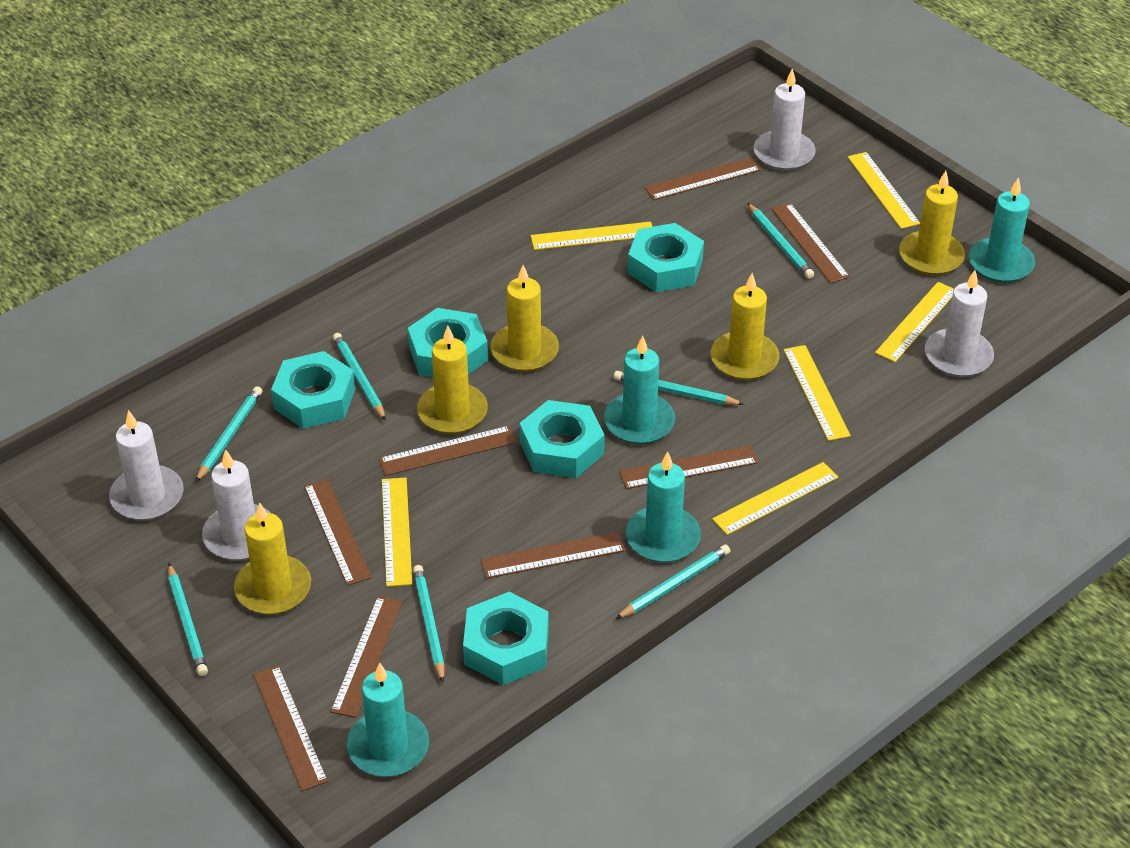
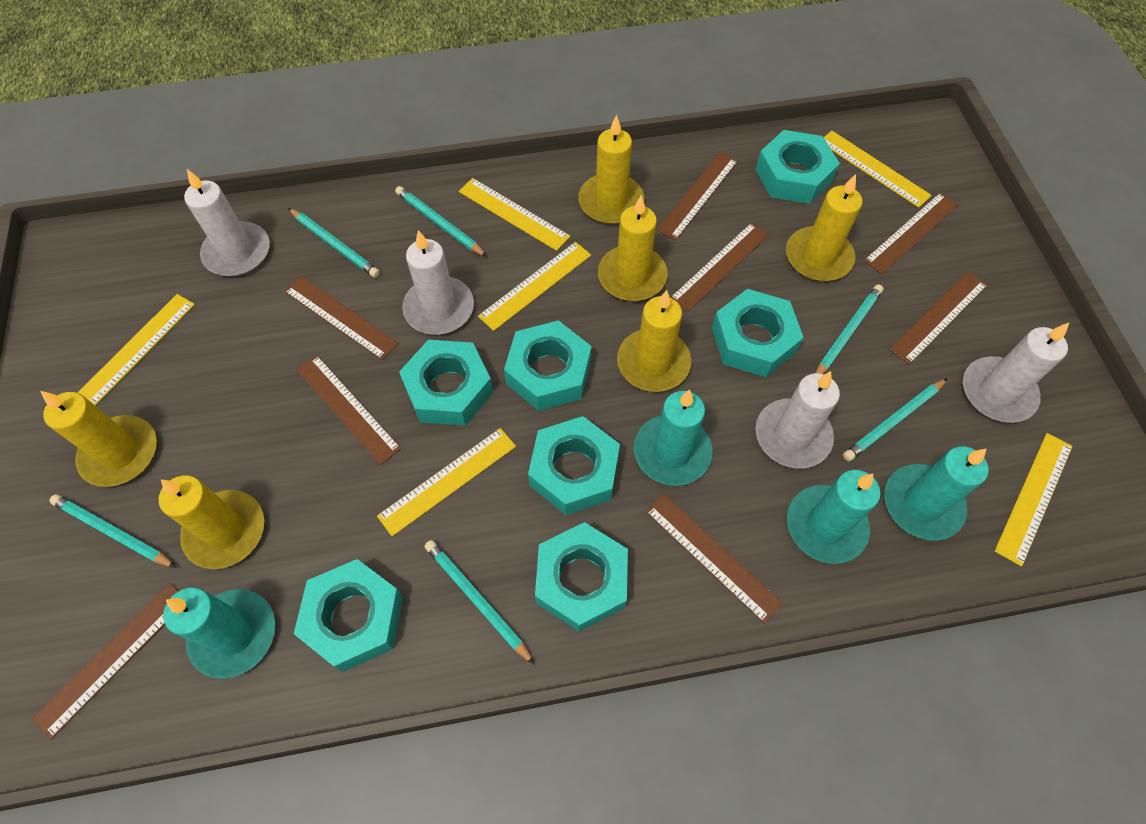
turquoise nut: [271,351,355,429] [408,308,488,377] [463,592,549,685] [520,400,605,478] [628,223,704,292] = 5 -> [294,559,403,672] [399,340,493,426] [504,320,592,411] [528,416,620,515] [535,522,628,632] [712,289,804,377] [755,130,840,204] = 7
turquoise pencil: [168,564,208,676] [195,386,262,483] [333,333,386,421] [413,565,445,683] [614,371,744,405] [616,545,730,619] [748,203,814,279] = 7 -> [50,494,176,568] [288,208,380,278] [395,186,487,257] [424,540,535,665] [815,284,884,374] [843,378,948,461] = 6
yellow candle: [234,502,311,614] [417,326,488,434] [490,265,559,372] [710,273,779,380] [899,171,965,275] = 5 -> [41,391,157,487] [159,476,264,569] [578,115,644,224] [598,195,668,301] [617,290,691,392] [786,174,863,281] = 6

